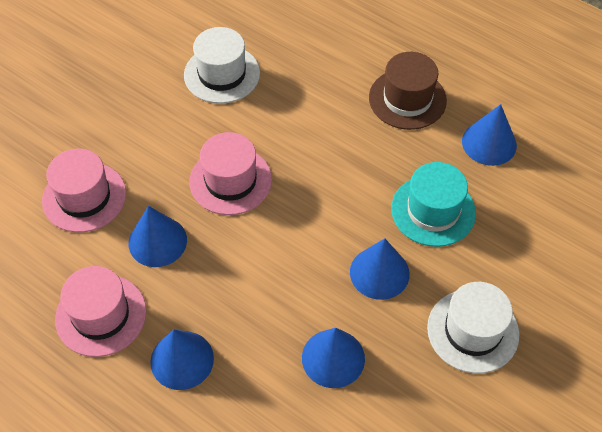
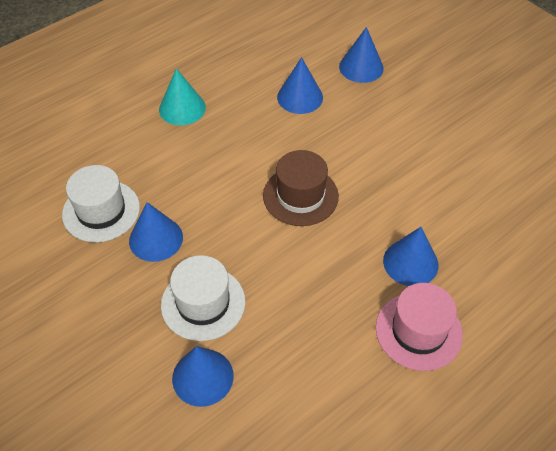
pink hat: [42,149,126,232] [55,266,146,357] [190,132,272,215] = 3 -> [376,283,463,371] = 1
turquoise cone: none = 0 -> [159,68,206,125] = 1
turquoise hat: [391,162,476,247] = 1 -> none = 0

